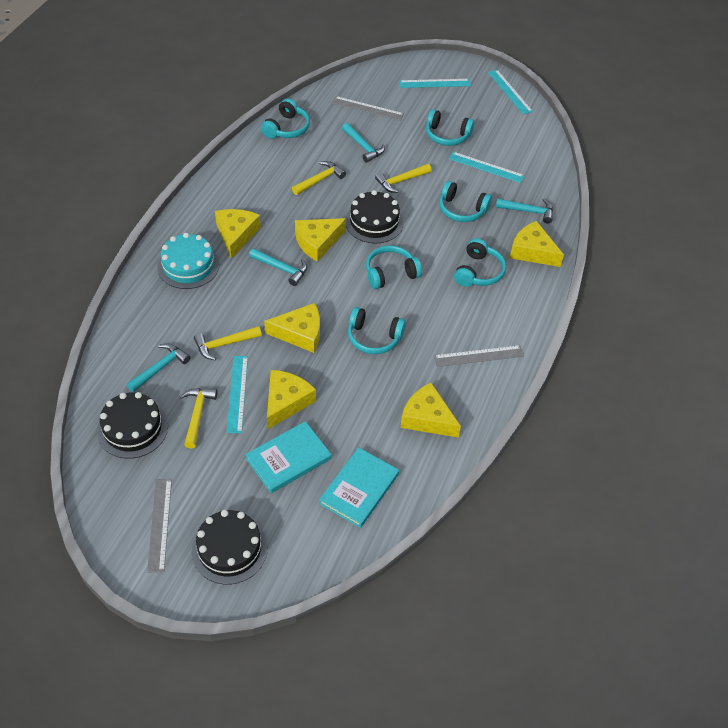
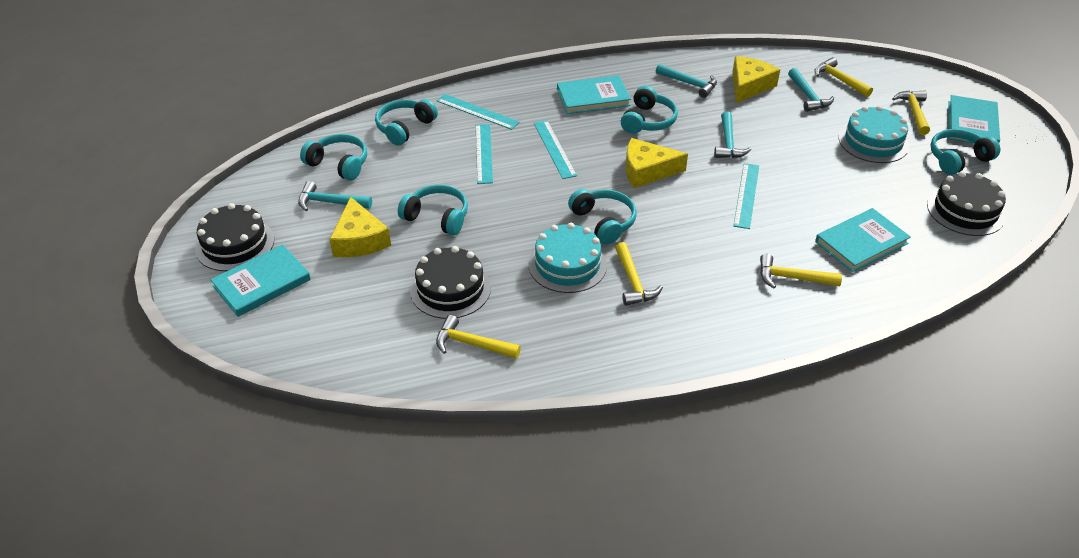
grey ruler: [147,479,172,572] [332,96,404,121] [434,345,524,367] = 3 -> none = 0
turquoise book: [245,421,331,493] [319,447,399,528] = 2 -> [210,244,311,317] [557,75,631,114] [815,208,911,272] [948,95,1000,144] = 4
turquoise cake: [157,233,219,289] = 1 -> [528,223,607,293] [839,106,909,163] = 2
yellow cheese: [215,209,261,259] [264,303,320,353] [267,370,316,429] [295,218,346,262] [400,383,461,438] [510,221,564,267] = 6 -> [329,197,391,257] [625,138,688,188] [732,56,780,103] = 3
yellow hammer: [180,388,217,448] [194,326,262,361] [292,161,346,195] [375,164,432,193] = 4 -> [436,315,521,359] [615,242,663,306] [760,254,842,288] [815,57,873,97] [892,90,930,135] = 5

